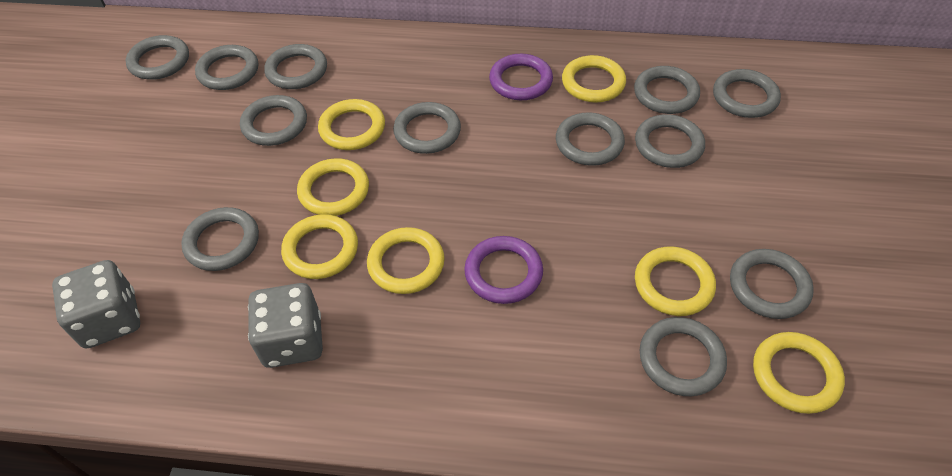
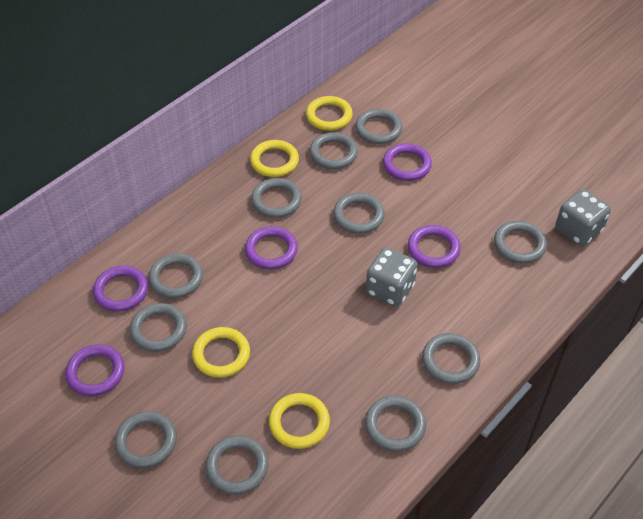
grey ring: [126,35,189,80] [181,207,259,271] [195,45,258,90] [240,95,307,146] [264,44,327,89] [393,102,461,154] [556,112,625,166] [634,66,700,114] [635,114,705,168] [640,317,727,396] [713,69,781,118] [730,249,814,319] = 12 -> [114,411,177,468] [130,303,187,352] [149,253,203,298] [205,435,268,495] [251,178,302,218] [309,132,358,169] [333,193,385,234] [355,109,403,144] [365,396,426,452] [422,333,480,384] [494,221,547,264] = 11
purple ring: [464,236,543,304] [489,54,553,100] = 2 -> [65,344,125,396] [93,266,148,312] [245,226,298,269] [383,143,432,181] [408,225,461,268] = 5
yellow ring: [281,214,358,279] [297,158,369,216] [318,99,385,150] [367,227,445,294] [562,55,626,103] [635,247,716,316] [753,332,845,414] = 7 -> [192,327,250,378] [250,140,299,177] [269,393,330,449] [306,96,353,131] = 4

